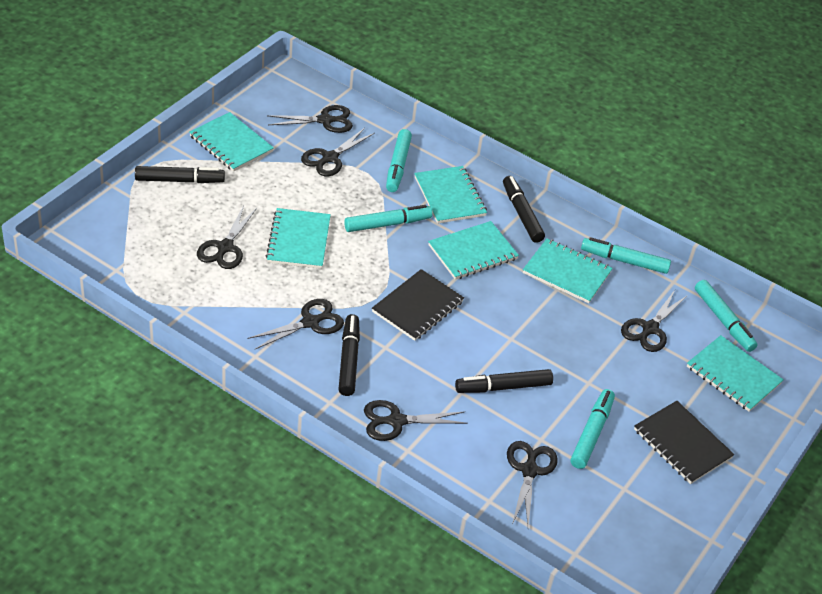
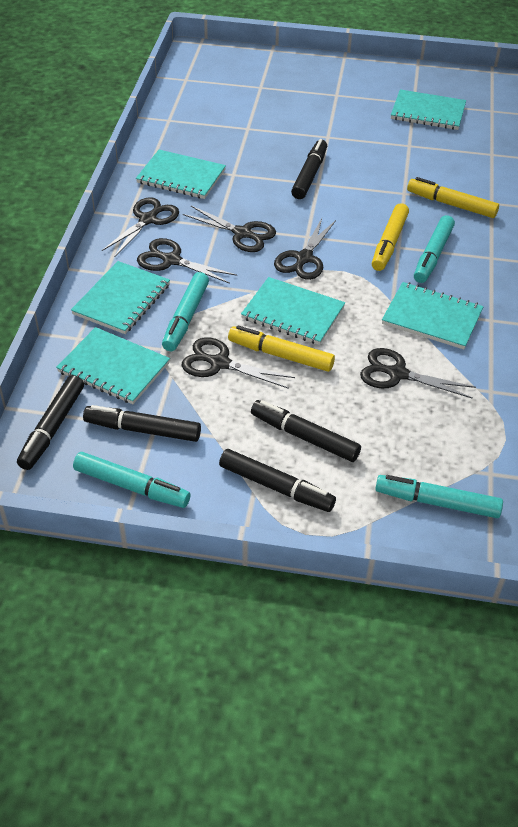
black marker: [135,166,225,183] [338,314,360,396] [455,369,553,393] [503,176,545,243] = 4 -> [17,375,84,470] [83,405,201,442] [219,449,336,512] [251,400,361,462] [291,139,327,199] = 5
black notebook: [372,269,464,341] [634,401,735,484] = 2 -> none = 0
black scissors: [197,206,257,269] [247,299,344,350] [267,105,353,133] [301,128,375,176] [364,400,468,441] [507,441,558,527] [621,290,688,352] = 7 -> [102,197,179,257] [137,238,237,284] [182,337,295,389] [183,206,276,252] [274,218,336,280] [360,348,476,399] = 6
turquoise marker: [344,205,432,232] [386,129,412,192] [571,389,615,469] [581,237,671,274] [695,280,758,352] = 5 -> [73,452,191,508] [162,272,209,351] [375,475,503,518] [414,215,455,283] = 4
yellow marker: none = 0 -> [228,326,335,372] [372,203,409,271] [407,177,499,218] = 3

